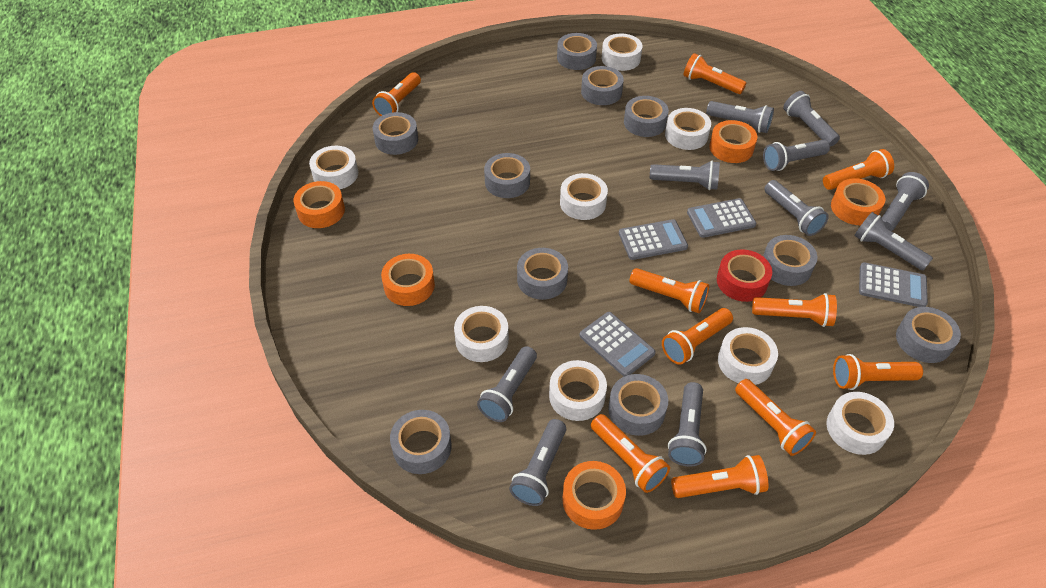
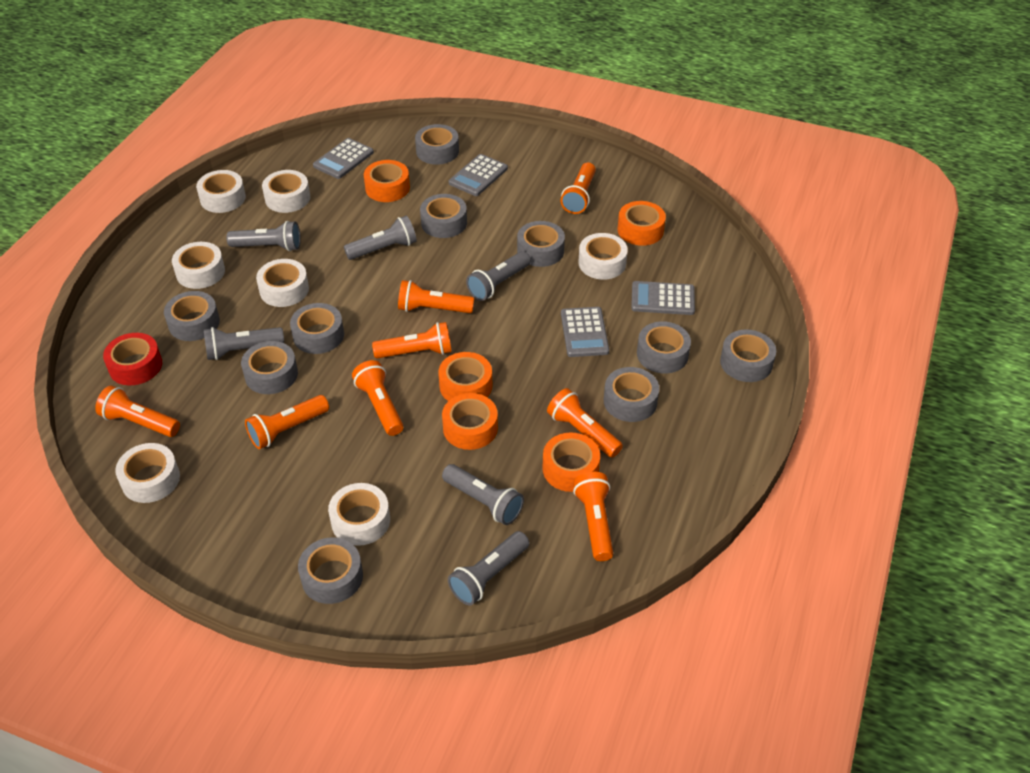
grey flashlight: [477,346,537,422] [509,419,566,506] [650,161,720,190] [668,382,707,467] [706,101,774,133] [763,140,830,171] [765,180,829,236] [783,91,840,147] [854,212,933,270] [882,172,929,231] = 10 -> [204,327,284,360] [226,221,301,251] [344,216,417,260] [442,464,524,525] [448,531,529,605] [466,251,531,301] = 6
orange flashlight: [372,72,421,116] [591,414,670,493] [630,268,709,313] [662,308,733,365] [671,455,769,498] [683,53,746,94] [735,379,816,456] [752,293,837,327] [823,149,894,190] [833,354,923,390] = 10 -> [95,385,180,437] [245,395,329,449] [352,360,403,436] [372,322,452,358] [398,280,474,313] [547,388,623,458] [561,163,596,214] [573,472,613,561] = 8
white tape: [309,146,358,189] [454,306,509,362] [549,360,607,421] [560,173,608,220] [602,34,642,71] [665,108,711,150] [718,327,778,385] [827,392,894,455] = 8 -> [115,443,180,503] [172,242,225,289] [196,170,246,213] [256,259,309,307] [262,170,310,213] [328,483,390,546] [578,233,628,280] = 7

